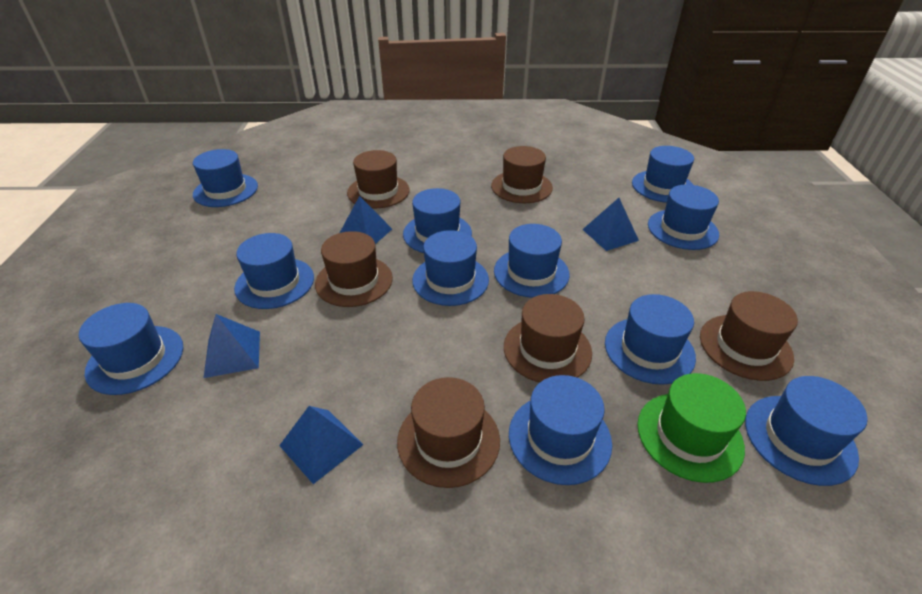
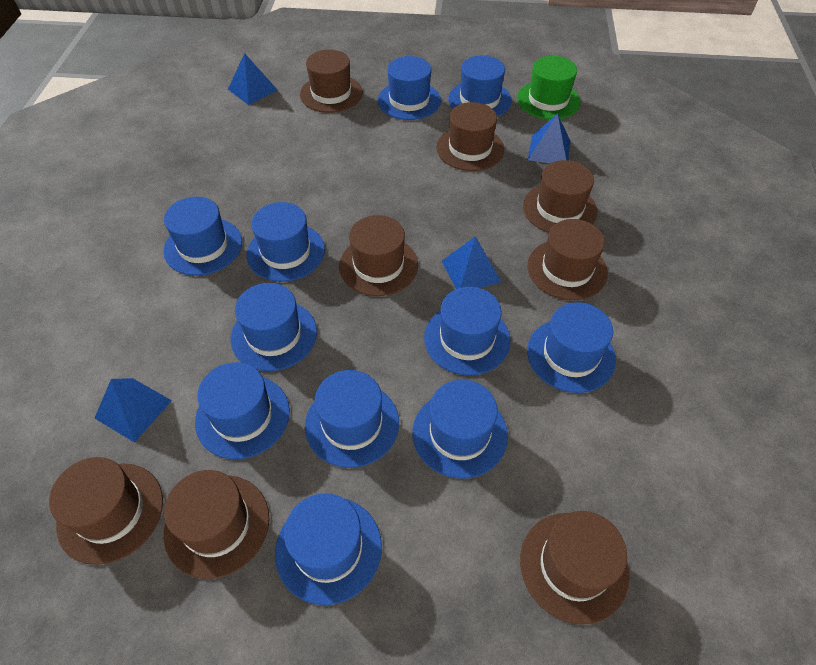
brown hat: [315,231,393,307] [347,150,410,208] [397,377,500,488] [491,146,553,203] [504,294,592,382] [700,291,798,381] = 6 -> [49,457,163,565] [164,470,269,579] [300,49,363,113] [339,215,418,296] [436,102,504,171] [520,511,630,625] [523,160,597,233] [527,219,608,300] = 8

